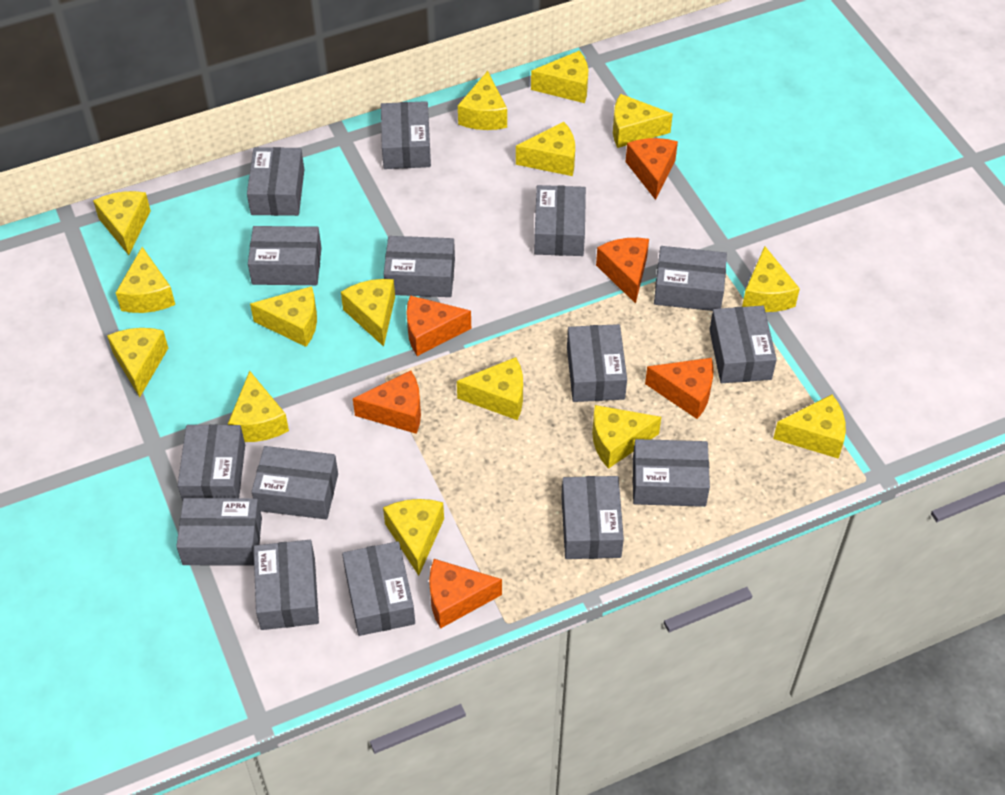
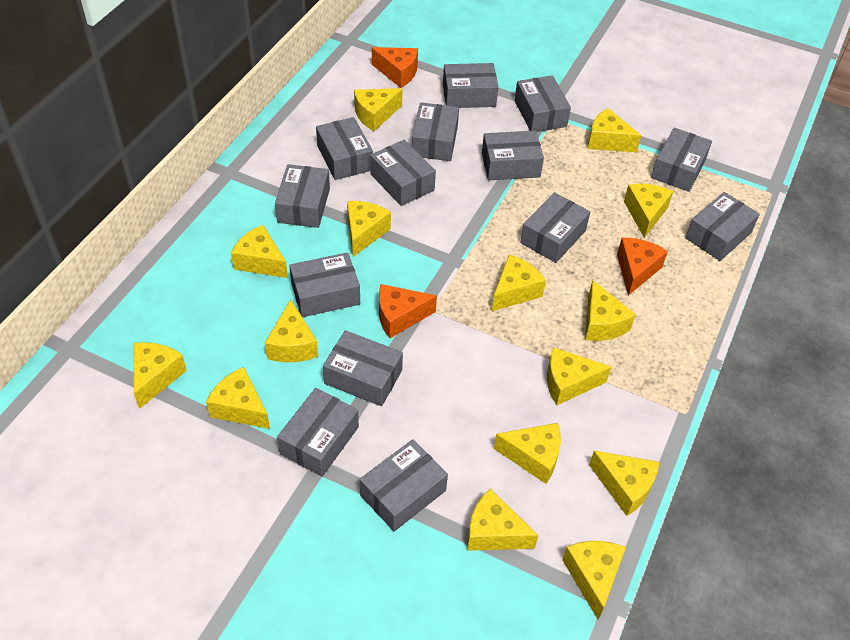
grey box: [176,498,262,566] [178,424,245,501] [247,147,304,216] [248,226,322,285] [252,446,338,519] [254,540,319,630] [342,541,415,636] [381,101,431,169] [384,236,455,297] [534,185,586,256] [561,476,624,559] [567,324,627,402] [633,439,710,507] [654,246,727,311] [709,306,777,383] = 15 -> [275,164,330,228] [277,388,359,477] [289,252,360,317] [316,117,373,180] [323,330,403,406] [360,439,448,531] [370,140,436,206] [412,102,459,161] [443,63,499,108] [482,131,544,180] [514,75,571,132] [520,192,590,263] [651,128,712,192] [685,192,760,261] = 14
orange cheese: [353,371,421,434] [406,295,471,356] [429,559,502,629] [596,238,649,304] [625,138,678,200] [645,358,714,419] = 6 -> [372,47,418,88] [379,284,437,338] [617,238,668,296] = 3

